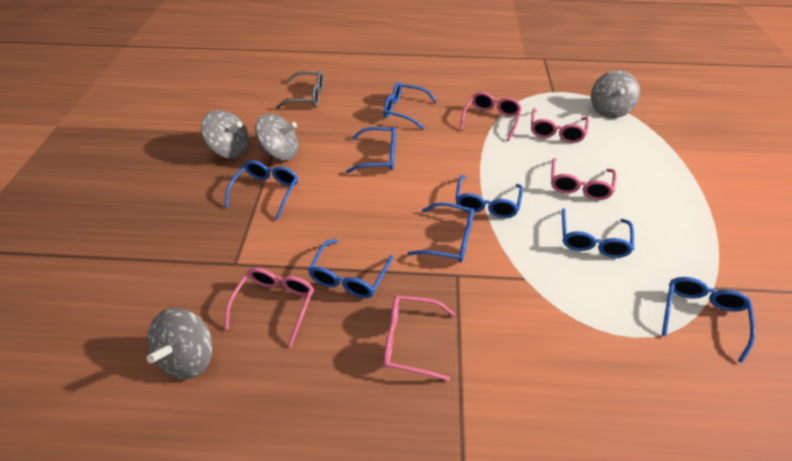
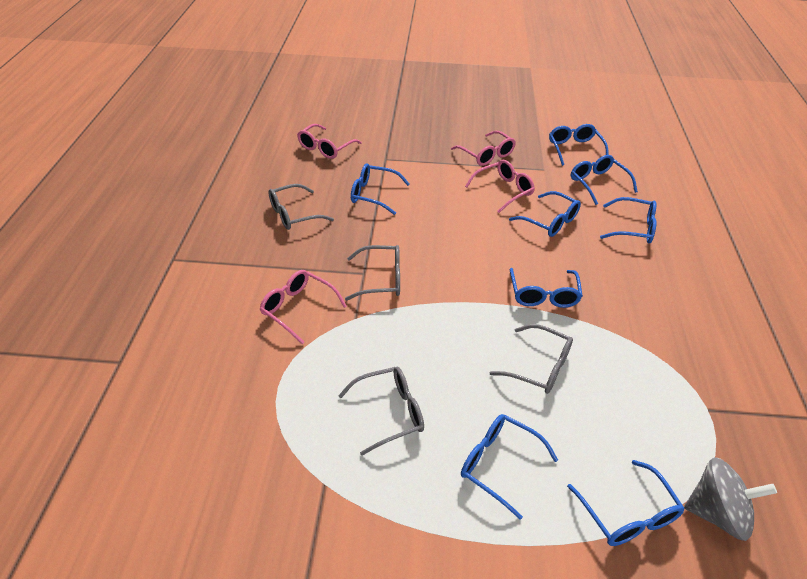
grey glasses: [276,71,324,109] = 1 -> [268,184,334,230] [338,367,424,456] [345,245,400,301] [490,324,573,394] = 4
grey spinning top: [147,308,213,379] [201,110,249,158] [255,113,299,160] [591,70,640,118] = 4 -> [684,457,777,541] = 1
pink glasses: [225,268,314,347] [383,296,455,381] [460,92,522,141] [531,108,589,143] [551,158,616,200] = 5 -> [260,270,347,344] [297,124,362,159] [451,131,516,166] [465,160,535,213] = 4

